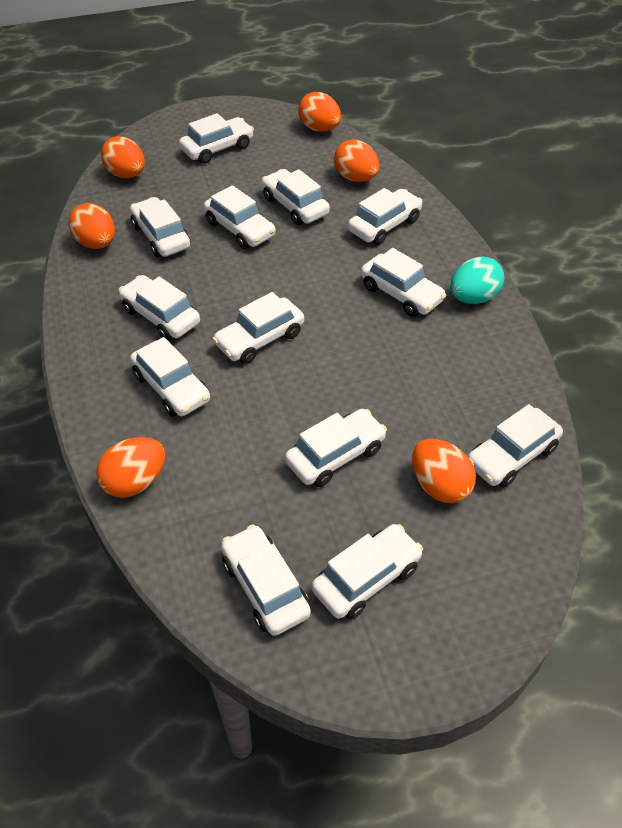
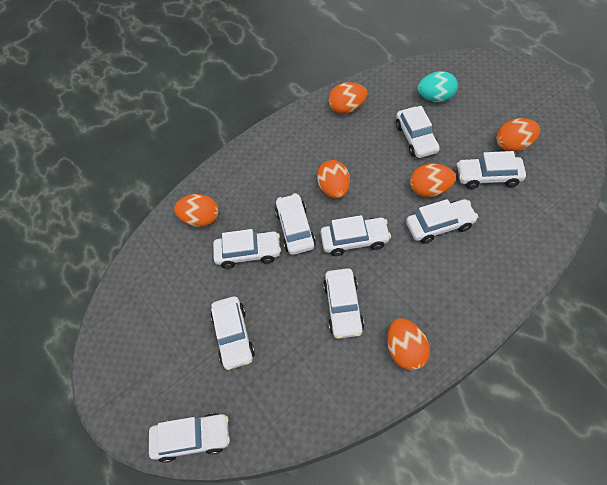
white car: [118,275,200,340] [130,197,191,257] [130,337,210,417] [179,113,254,164] [204,185,276,249] [212,292,304,364] [221,524,311,636] [262,169,330,225] [285,409,387,487] [312,524,423,619] [348,188,423,245] [361,248,447,317] [468,404,563,488] = 13 -> [149,413,230,463] [211,296,255,370] [213,229,281,269] [275,193,316,255] [320,215,391,256] [323,268,364,339] [396,106,440,158] [406,199,478,244] [457,151,526,189] = 9

